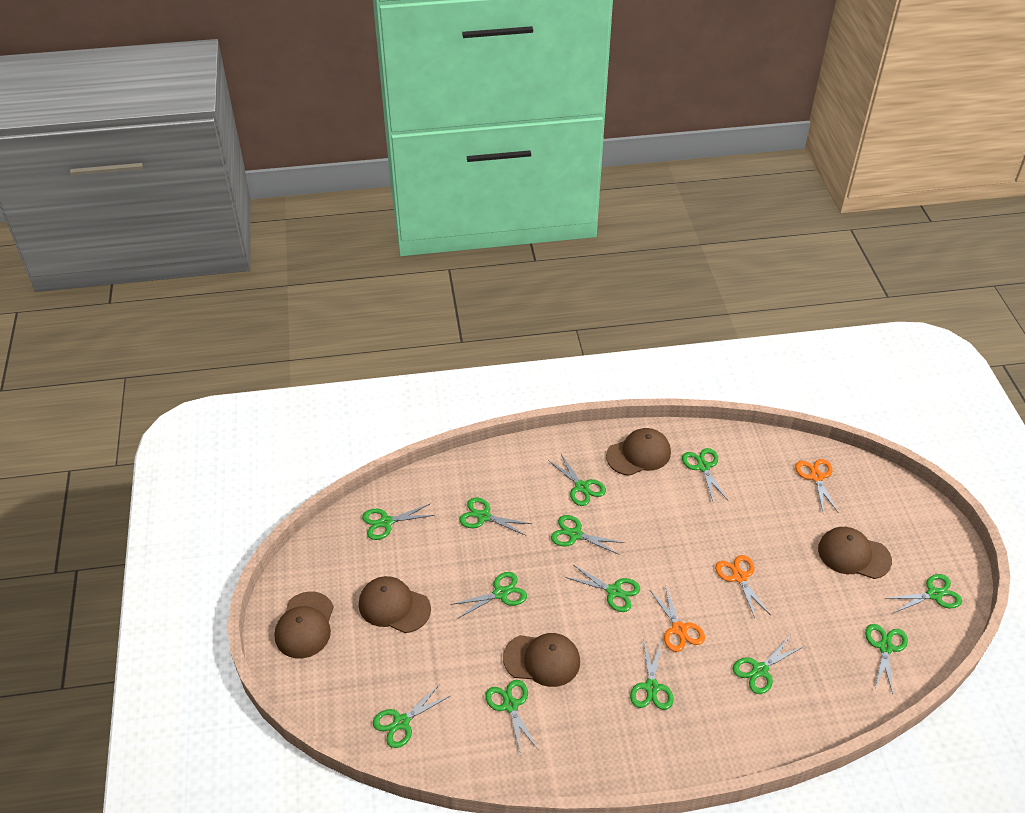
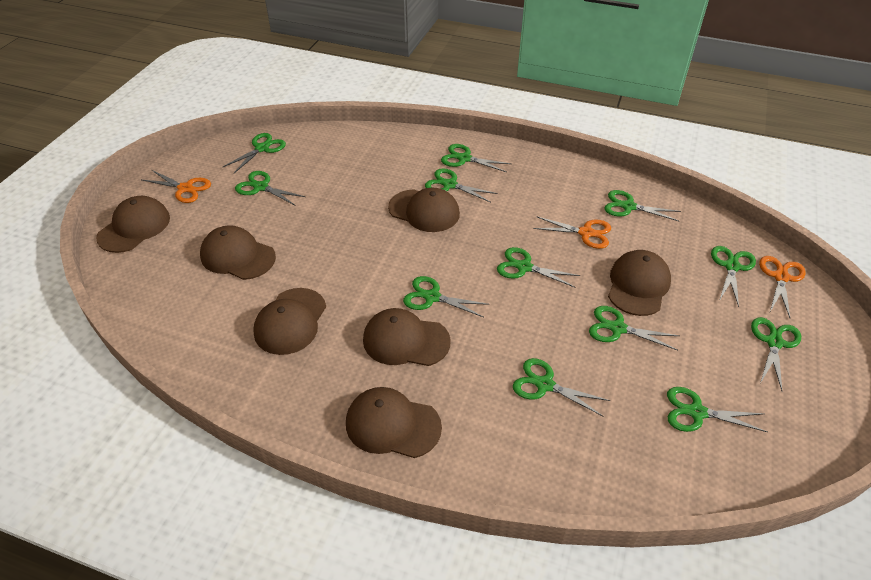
brown cap: [275,592,334,658] [359,576,431,633] [503,633,580,687] [606,428,671,476] [818,527,892,579] = 5 -> [96,196,170,253] [200,225,276,280] [253,288,326,355] [346,387,442,458] [363,308,451,366] [388,188,460,232] [608,250,671,316] = 7
green scissors: [362,503,435,540] [373,684,450,748] [451,572,527,618] [459,498,532,536] [485,680,539,754] [548,454,606,506] [551,515,625,555] [565,564,640,612] [630,639,674,710] [682,448,728,501] [733,636,804,694] [865,624,908,694] [885,574,962,613] = 13 -> [223,133,286,173] [235,171,305,205] [403,276,490,317] [425,168,498,202] [441,144,511,172] [497,247,580,288] [513,358,610,417] [589,306,679,351] [604,190,681,222] [667,387,768,432] [711,246,756,307] [751,317,801,391] = 12

